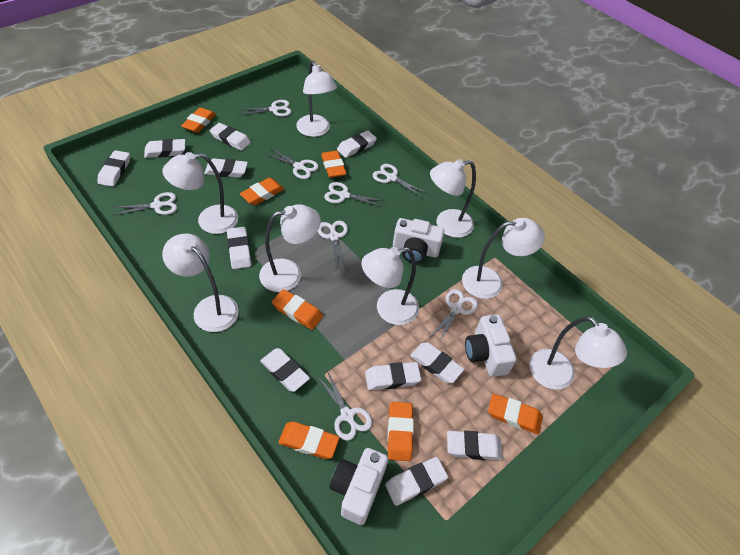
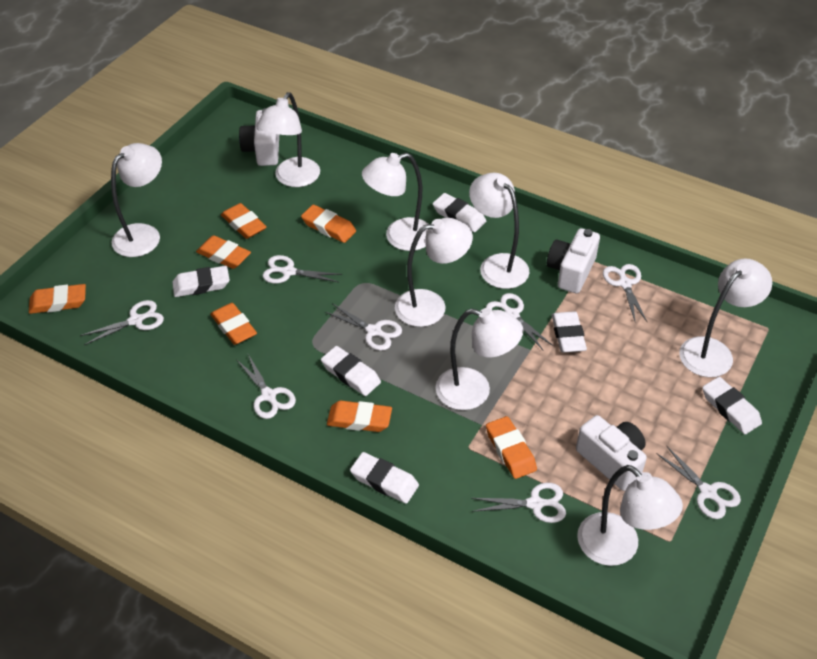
white eraser: [98,150,130,187] [144,139,185,158] [204,158,248,178] [210,123,251,151] [227,227,251,269] [260,348,310,392] [337,130,377,158] [365,362,421,390] [385,457,448,506] [410,343,464,383] [447,431,503,460] = 11 -> [172,266,230,297] [321,346,381,396] [350,452,419,504] [433,193,486,232] [552,311,587,352] [702,377,762,434] = 6

